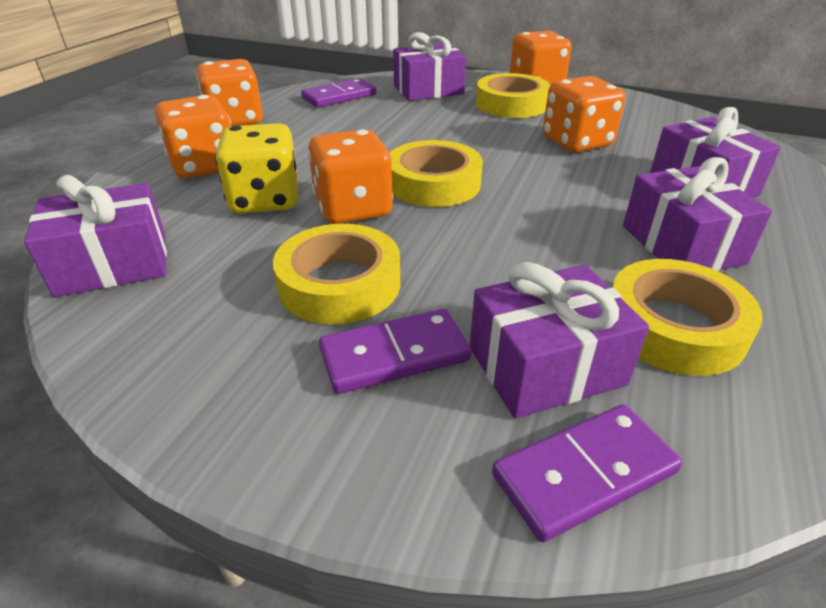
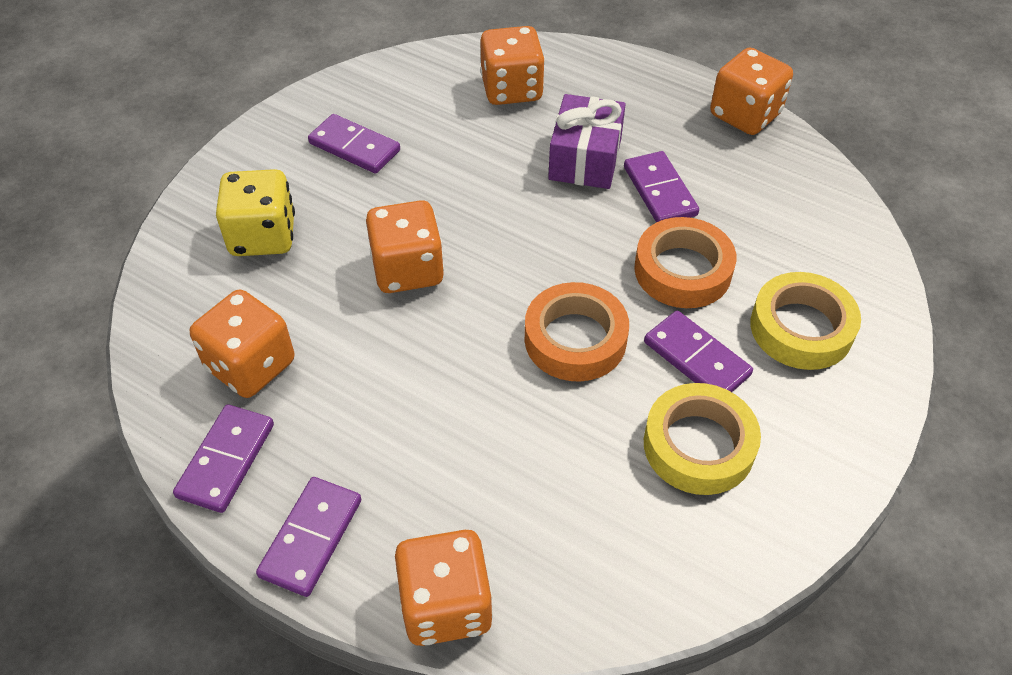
orange tape: none = 0 -> [525,282,629,381] [634,217,737,308] = 2
purple domino: [301,78,376,107] [319,309,471,394] [492,404,682,542] = 3 -> [173,404,274,513] [256,477,361,597] [308,114,400,174] [624,151,699,222] [644,311,753,392] = 5
purple gift: [24,175,167,297] [393,32,467,101] [470,262,649,418] [623,157,772,271] [650,107,781,197] = 5 -> [548,94,626,189] = 1
yellow tape: [273,224,400,324] [390,140,483,207] [476,73,550,118] [612,259,763,376] = 4 -> [644,383,761,495] [750,272,861,370] = 2

